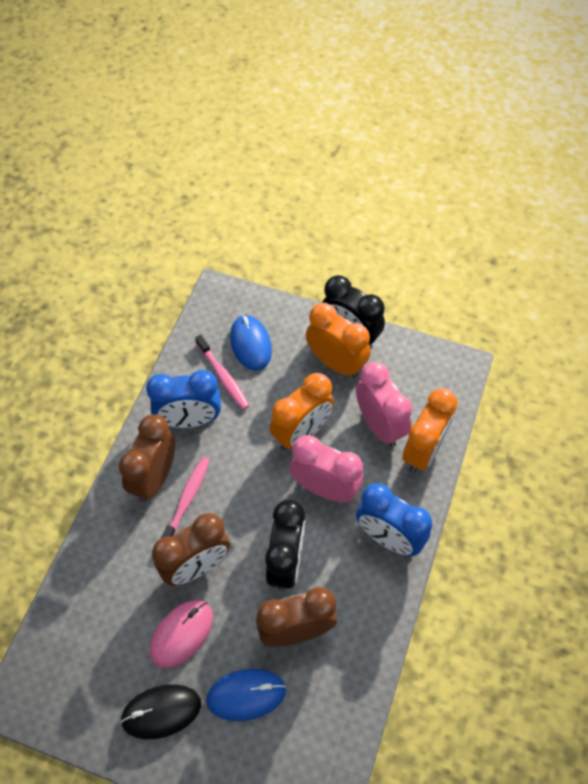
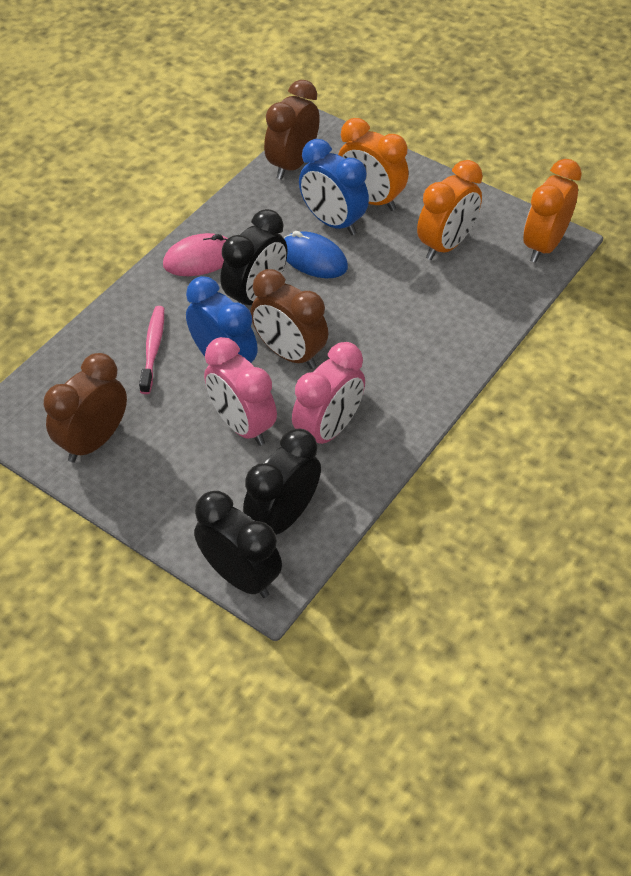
black clock: [265,500,305,591] [322,275,385,349] = 2 -> [194,491,282,598] [221,209,288,305] [243,429,321,535] = 3
black mouse: [120,684,201,739] = 1 -> none = 0
blue mouse: [206,669,286,721] [230,315,272,371] = 2 -> [284,231,348,278] = 1
pink toothbrush: [160,457,210,539] [195,335,250,410] = 2 -> [139,306,164,394] = 1

